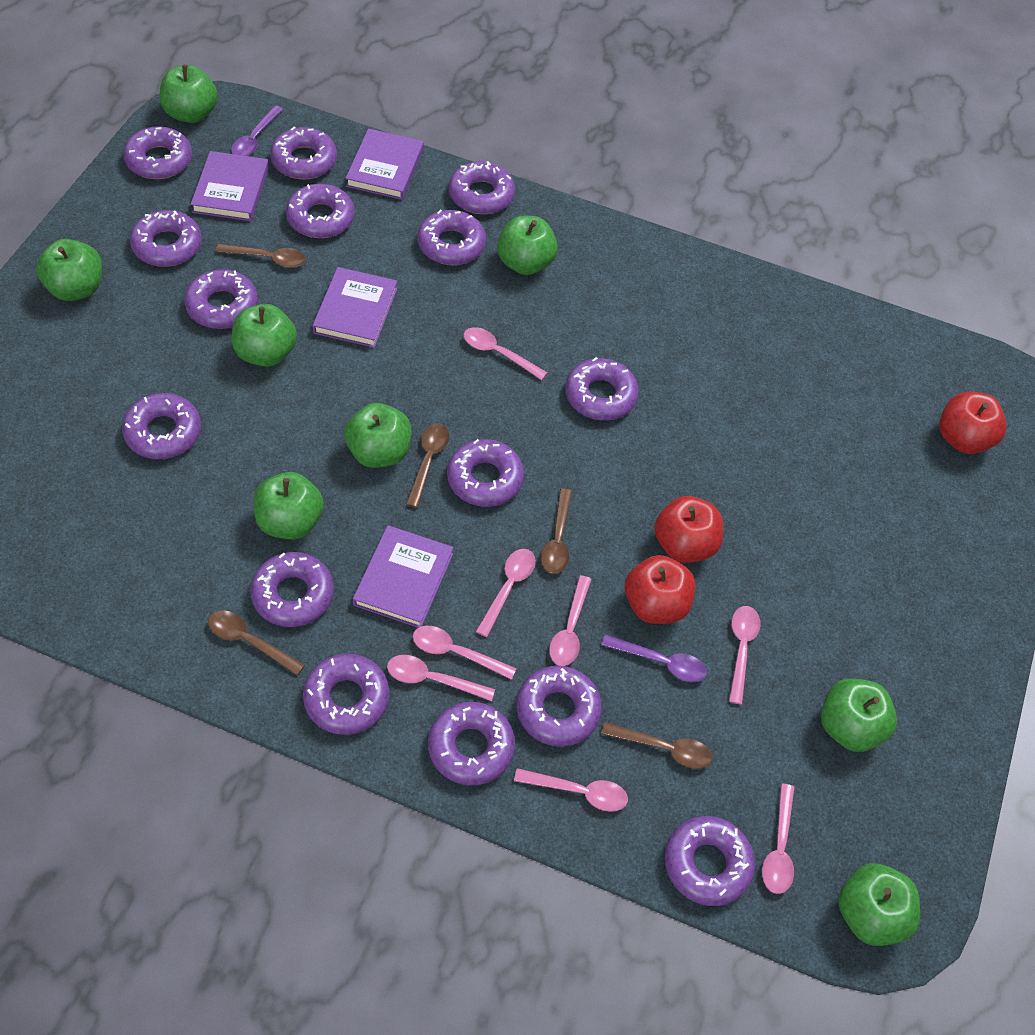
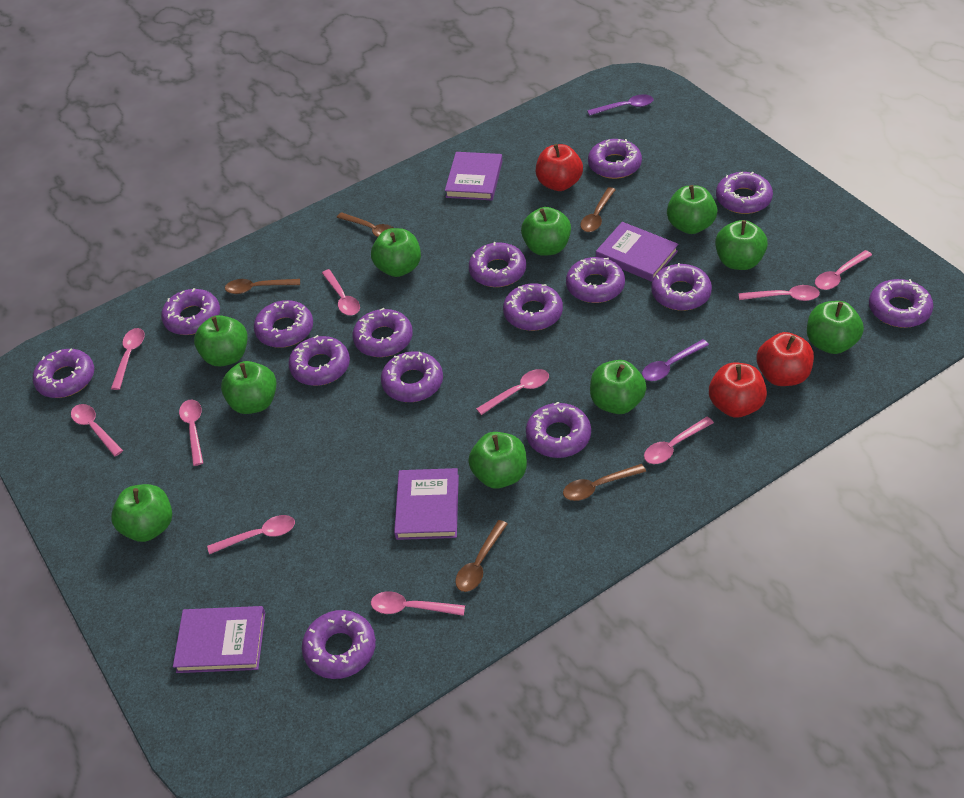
green apple: [36,239,102,301] [159,65,218,123] [232,304,297,367] [253,472,324,539] [344,403,411,468] [497,216,558,275] [821,679,897,752] [838,863,920,946] = 8 -> [111,484,172,542] [194,315,247,367] [221,361,276,414] [371,228,421,277] [468,432,527,489] [521,207,571,256] [590,360,646,414] [667,185,718,234] [715,220,768,270] [807,301,864,354] = 10
pink spoon: [387,655,495,701] [413,626,517,680] [464,327,547,380] [476,549,536,637] [514,768,628,812] [549,575,592,666] [729,606,760,705] [762,783,795,894] = 8 -> [71,404,123,457] [111,328,145,390] [179,400,203,466] [207,515,295,554] [322,269,360,315] [371,591,465,616] [476,369,549,415] [644,417,714,464] [738,285,820,301] [815,250,872,290] = 10

